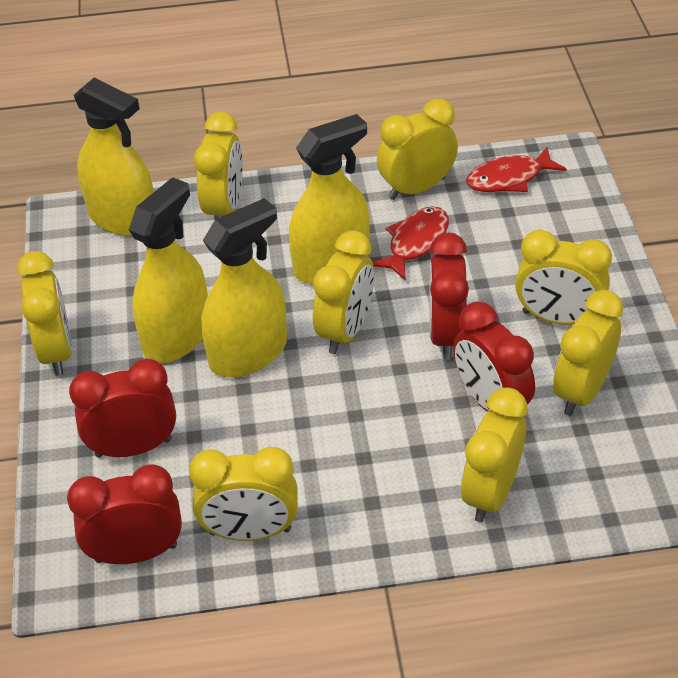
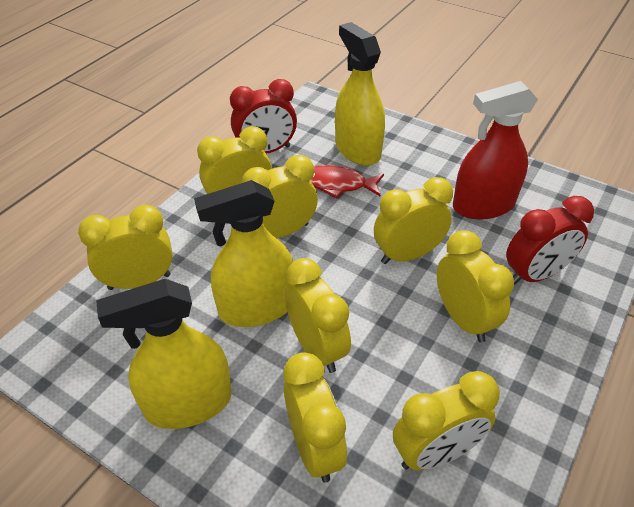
red clock: [67,465,182,564] [69,359,176,458] [429,233,469,359] [453,302,535,412] = 4 -> [230,79,297,153] [506,196,594,285] = 2
red fish: [373,206,449,281] [466,147,567,192] = 2 -> [310,165,384,198] = 1
red spray bottle: none = 0 -> [453,81,538,220] = 1
yellow spray bottle: [74,78,154,236] [129,177,208,363] [201,198,287,377] [289,114,370,284] = 4 -> [96,279,232,429] [194,180,293,327] [335,22,385,166] = 3

